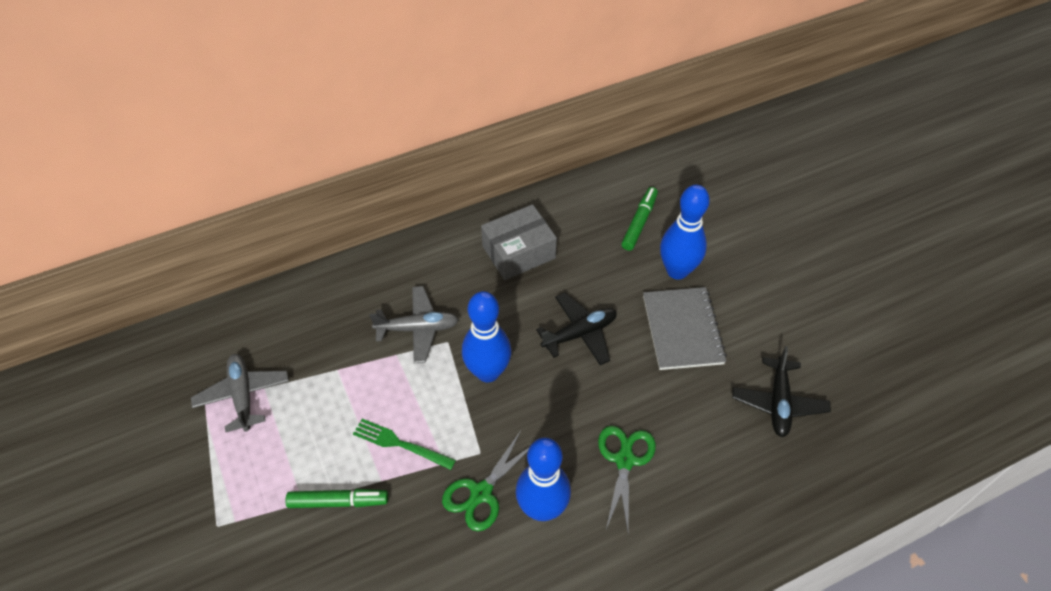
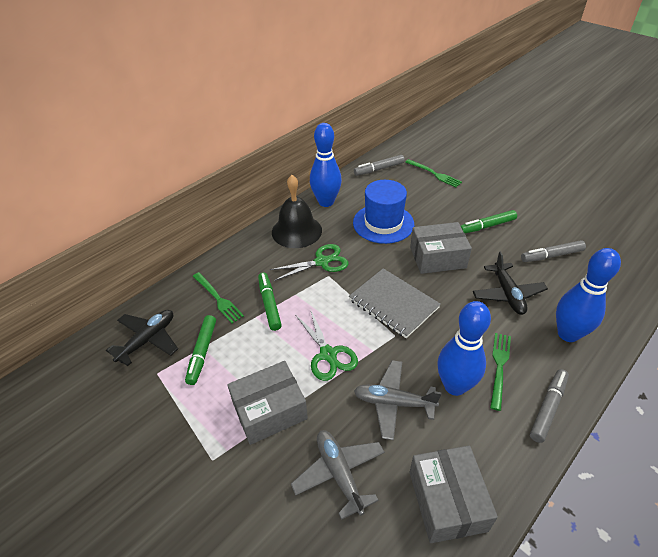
black bell: none = 0 -> [272,175,322,248] = 1
blue hat: none = 0 -> [353,180,414,244] = 1
green fork: [353,419,456,470] = 1 -> [193,272,244,323] [405,159,462,187] [490,333,511,411] = 3
green marker: [285,489,388,508] [621,187,658,251] = 2 -> [185,315,216,385] [258,273,282,331] [461,210,517,233] = 3
grey box: [481,204,557,280] = 1 -> [227,361,308,445] [410,222,472,274] [410,446,498,543] = 3
grey marker: none = 0 -> [354,155,405,176] [521,240,586,262] [530,369,569,443] = 3

